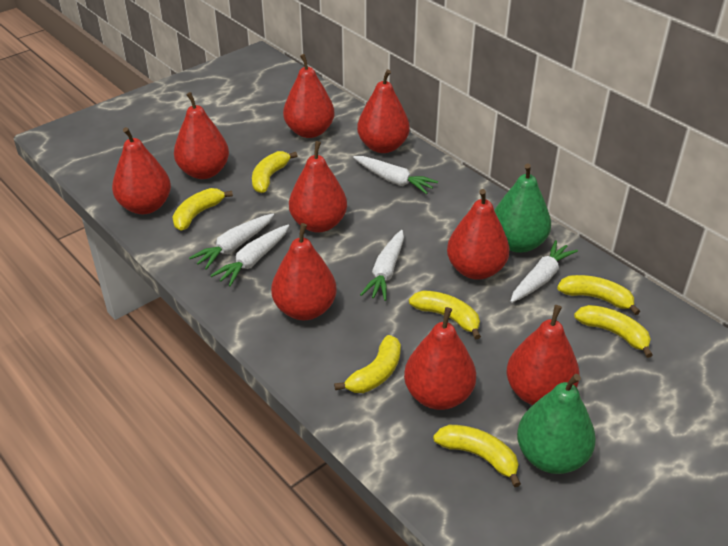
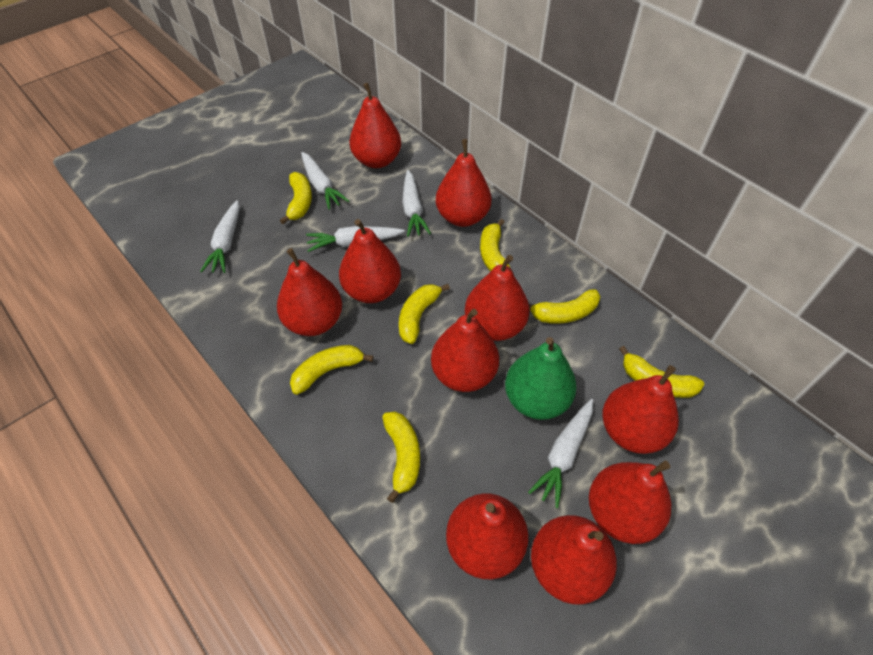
green pear: [494,164,551,253] [517,374,596,474] = 2 -> [505,337,576,420] = 1
red pear: [112,127,171,214] [174,92,229,179] [271,223,337,320] [283,54,334,138] [289,141,347,232] [357,69,410,153] [404,307,476,410] [447,189,510,280] [506,305,580,405] = 9 -> [277,248,342,336] [339,219,401,303] [349,83,401,168] [431,309,499,392] [436,139,492,227] [446,493,528,579] [465,255,530,341] [531,515,617,605] [589,461,671,544] [602,365,679,454] = 10

